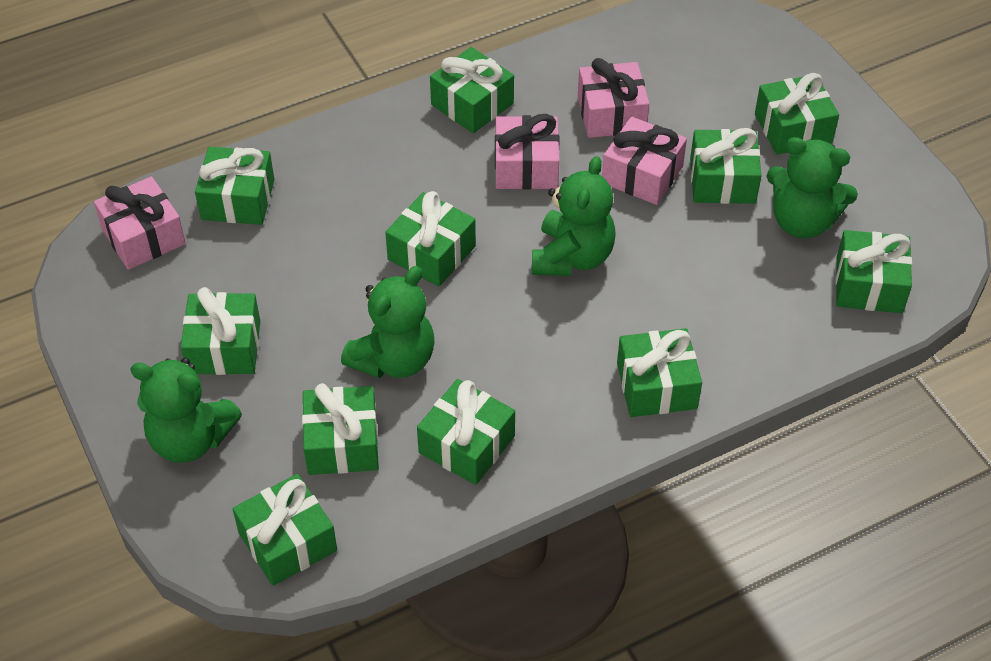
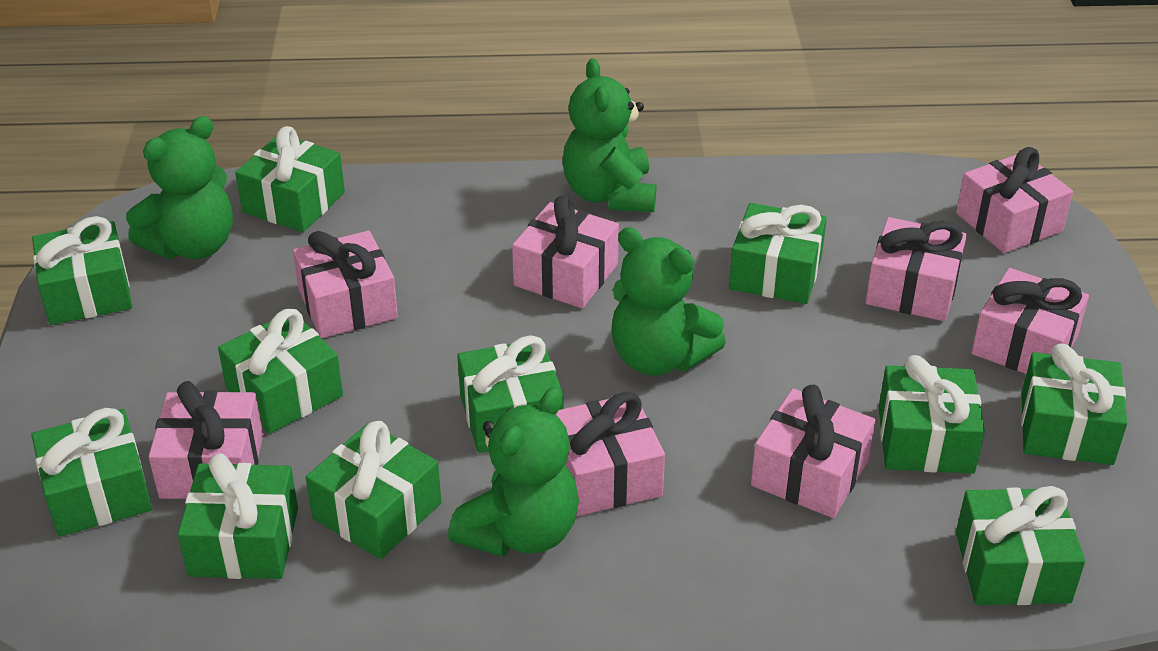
pink gift: [94,176,186,270] [495,114,560,189] [578,58,649,138] [602,117,687,205] = 4 -> [148,381,263,499] [293,231,398,338] [512,195,619,308] [556,392,665,516] [751,385,875,518] [865,217,967,321] [956,147,1073,253] [972,268,1089,374] = 8

